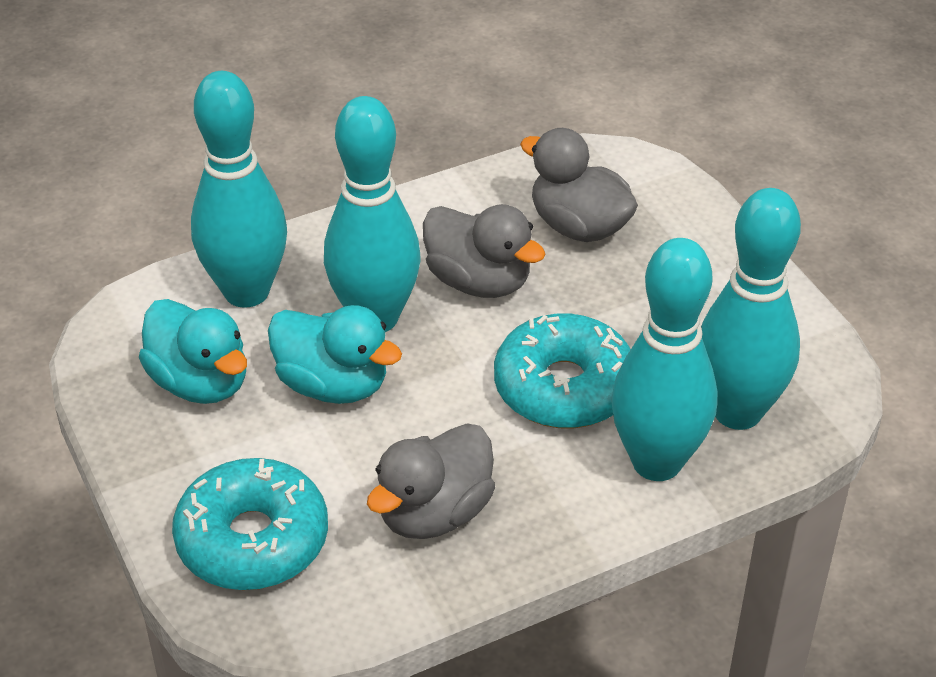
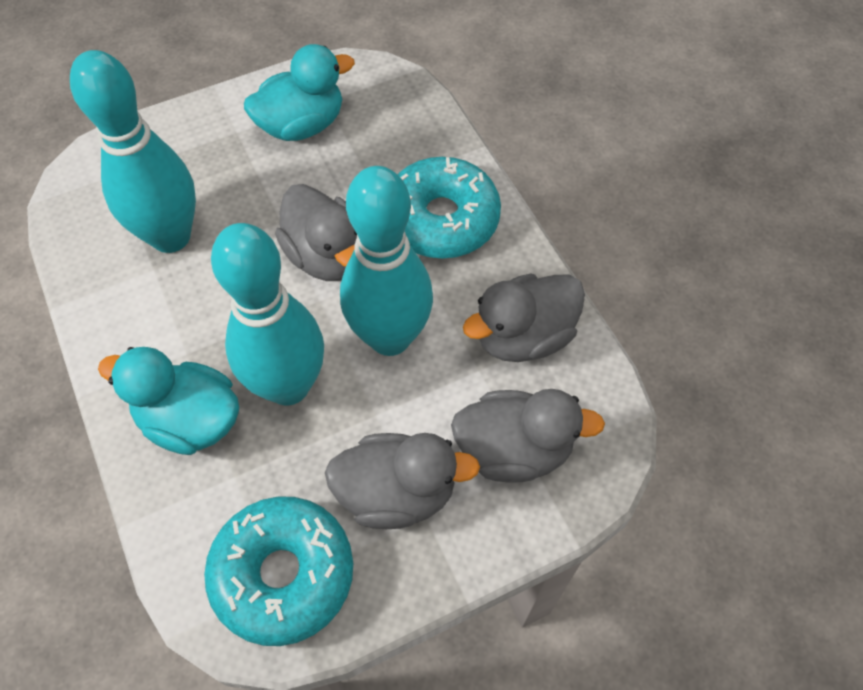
grey duck: [367,423,495,539] [423,204,545,298] [520,128,638,242] = 3 -> [275,184,357,281] [325,433,480,529] [451,389,605,483] [463,273,585,362] = 4
turquoise bowling pin: [191,71,287,308] [324,96,420,332] [611,238,718,481] [701,188,801,430] = 4 -> [70,50,196,253] [211,223,324,405] [340,166,433,356] = 3

